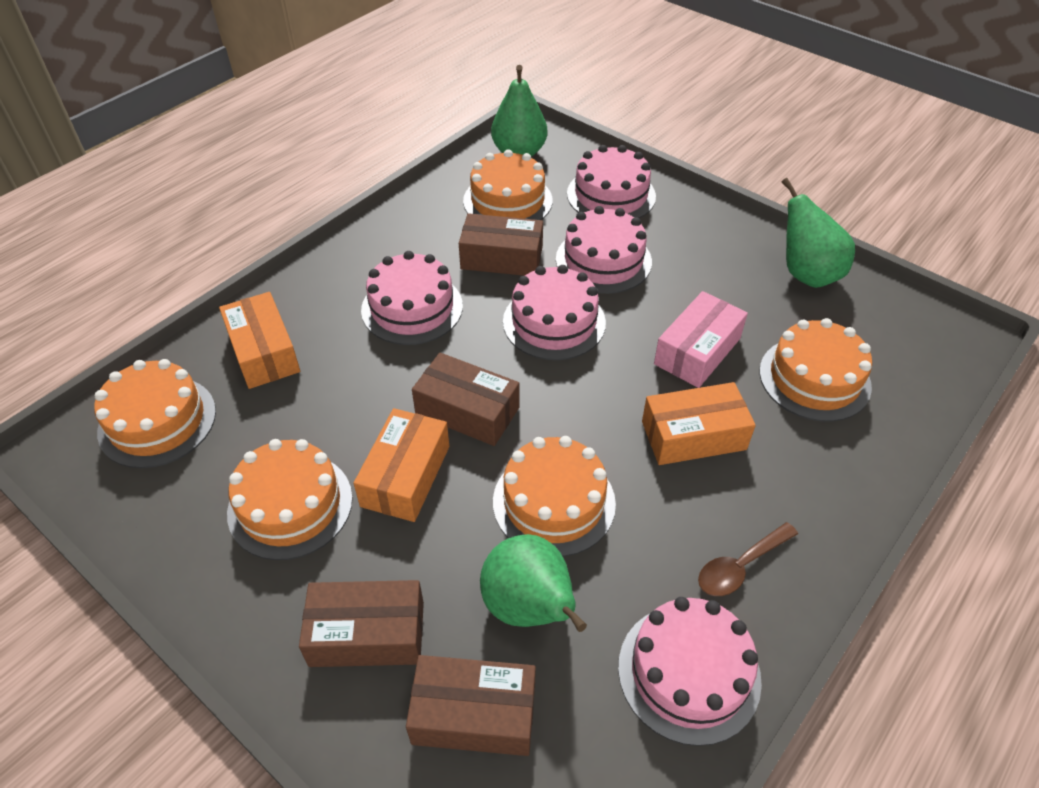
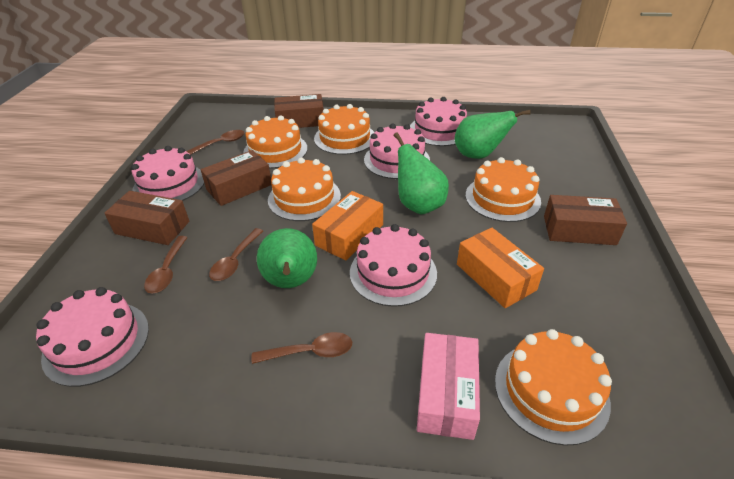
brown spoon: [698,522,798,596] = 1 -> [144,236,188,294] [186,130,245,155] [209,228,263,281] [251,332,352,364] = 4
orange box: [219,292,300,389] [354,408,449,522] [642,382,756,465] = 3 -> [312,191,383,261] [457,228,544,308] = 2

